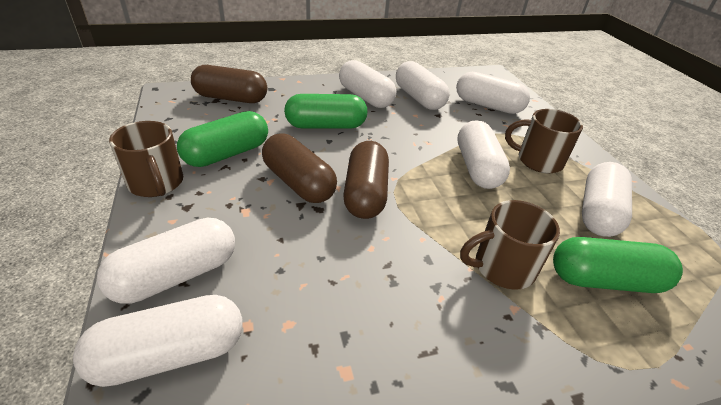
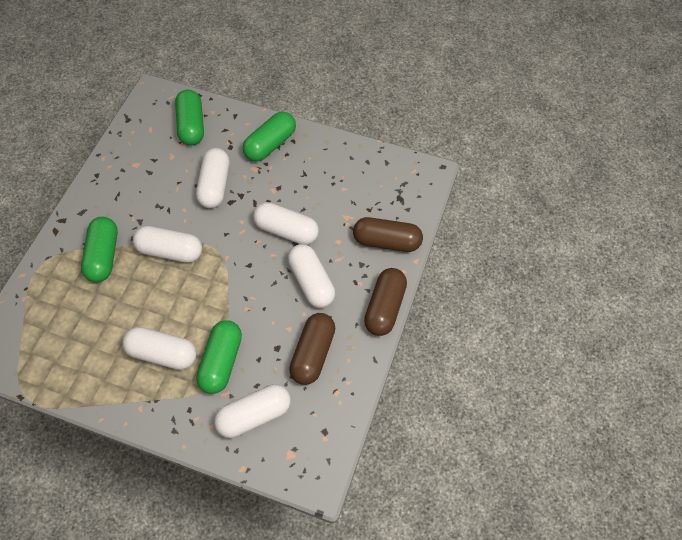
brown mug: [109,121,183,197] [460,200,560,290] [505,109,583,174] = 3 -> none = 0
green capsule: [177,111,268,167] [284,94,367,129] [553,237,683,293] = 3 -> [81,217,118,282] [175,90,204,145] [196,320,242,394] [243,112,296,162] = 4
white capsule: [73,295,243,387] [97,218,235,304] [339,60,396,108] [396,61,450,110] [456,72,530,114] [457,120,510,189] [582,162,632,237] = 7 -> [122,327,197,370] [133,226,202,263] [196,148,230,208] [214,384,291,438] [253,202,319,245] [287,244,335,308] = 6

